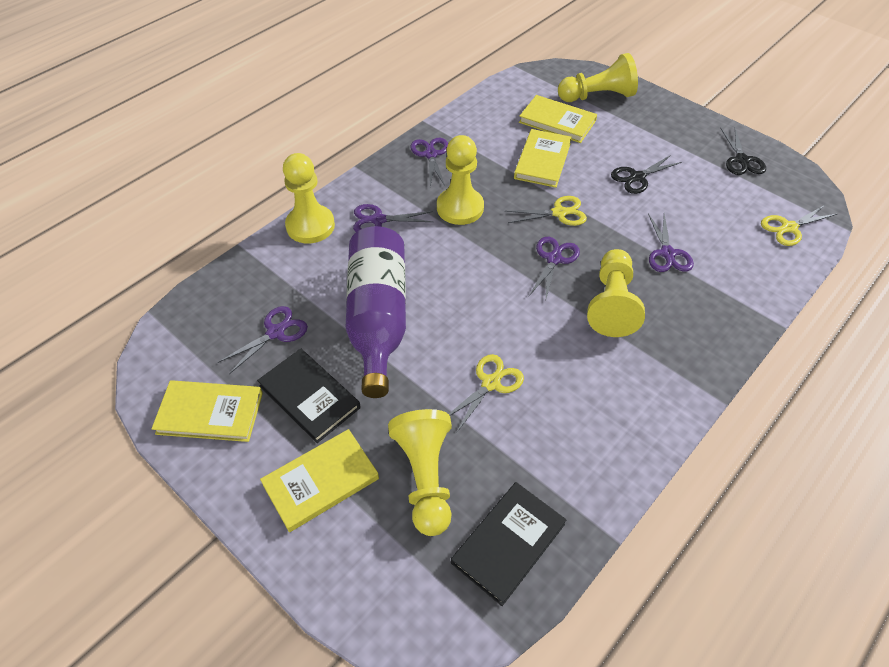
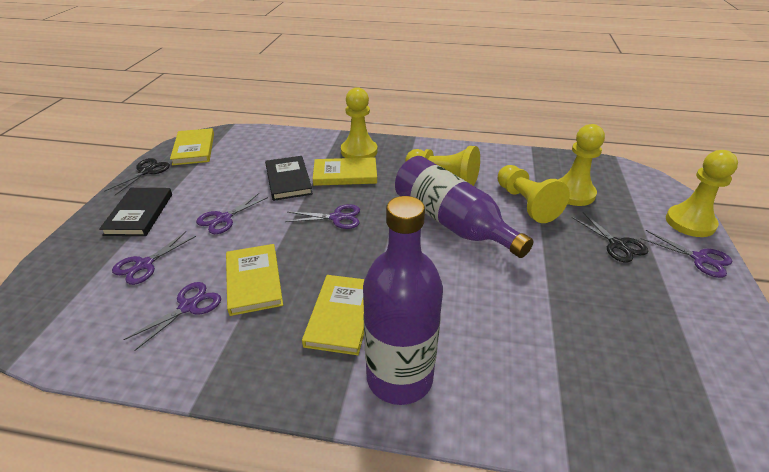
purple bottle: [346,226,406,398] = 1 -> [363,196,443,405] [395,156,534,258] = 2
yellow scissors: [449,354,524,432] [506,196,587,226] [761,205,837,246] = 3 -> none = 0

